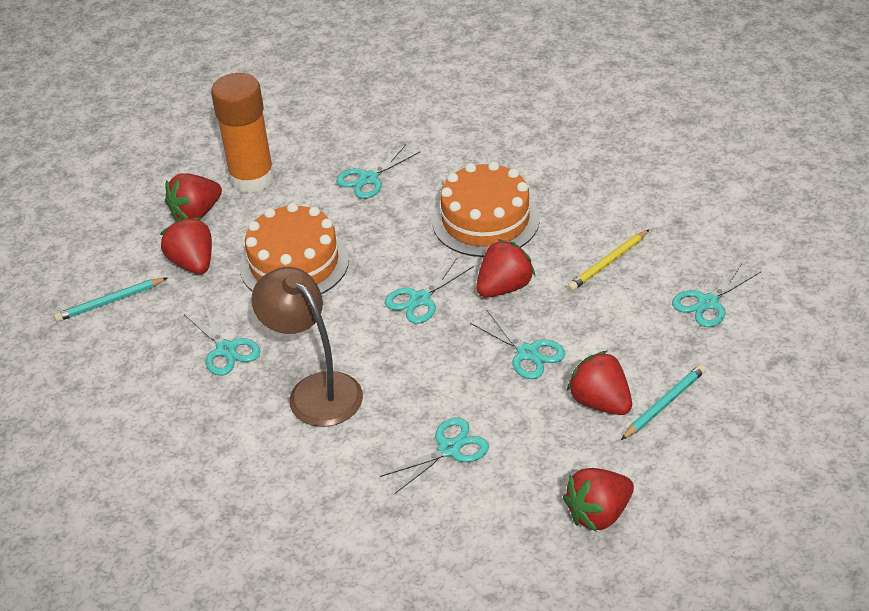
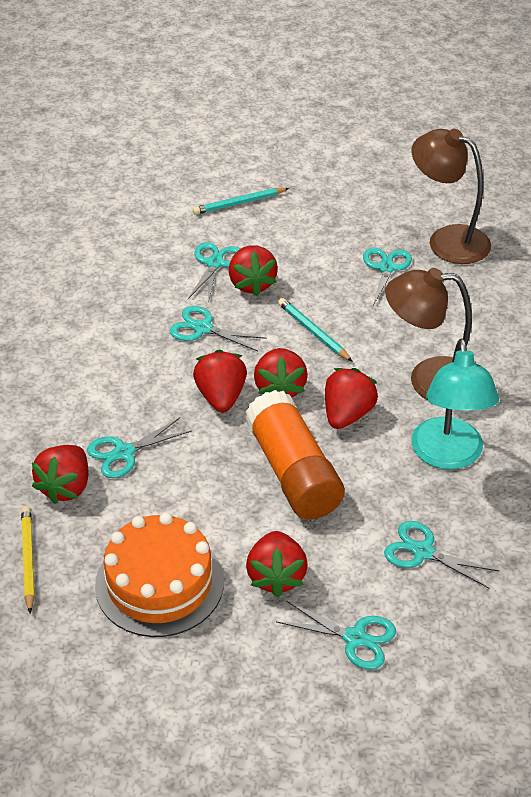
brown lamp: [251,267,363,427] = 1 -> [385,268,472,400] [412,129,491,264] = 2
orange cake: [240,203,349,294] [432,161,540,257] = 2 -> [95,513,224,637] = 1
red strawberry: [160,217,212,274] [165,174,222,221] [476,239,535,297] [563,468,634,532] [567,350,632,415] = 5 -> [32,445,88,504] [193,350,247,412] [229,245,278,296] [246,531,308,597] [254,348,308,397] [325,368,378,429] = 6
turquoise lamp: none = 0 -> [411,339,499,470] = 1

